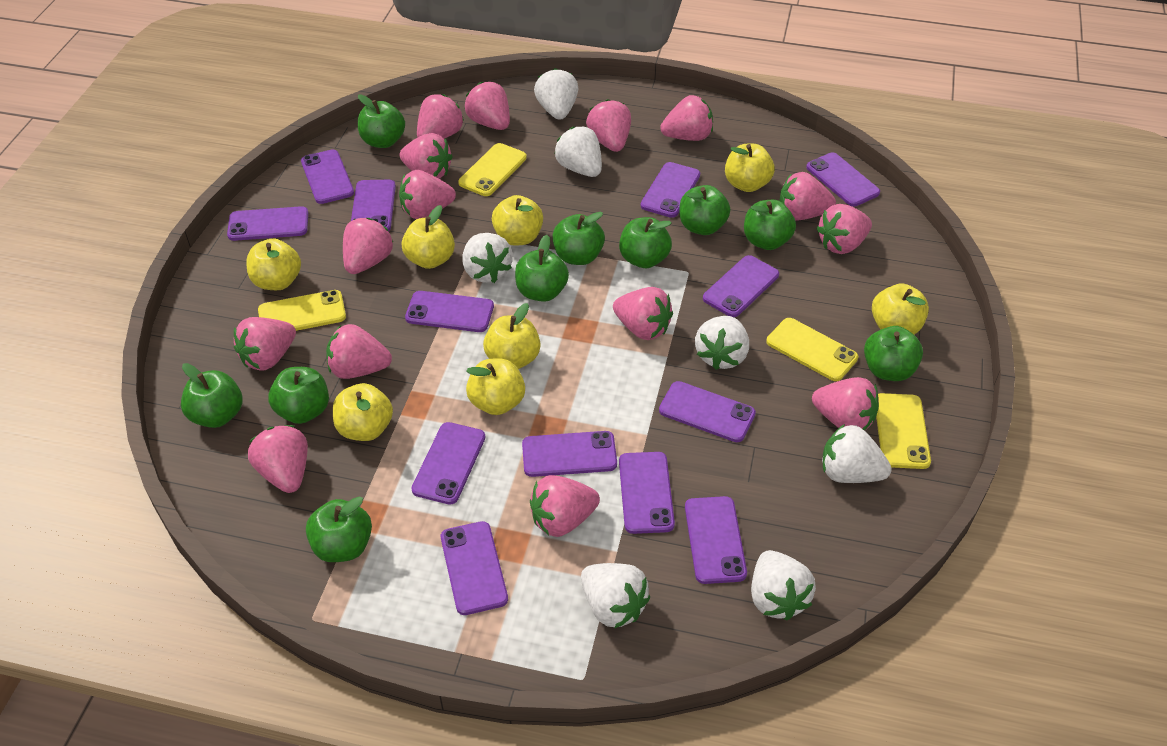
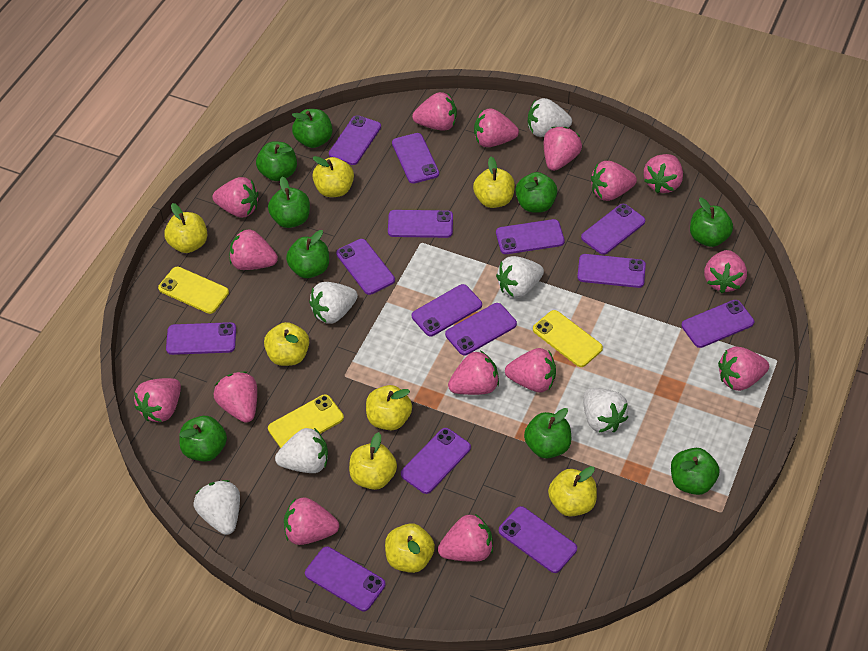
green apple: [181,363,243,428] [268,367,329,424] [306,496,372,562] [358,94,405,148] [515,235,569,302] [552,212,605,265] [619,217,672,268] [679,185,730,235] [744,200,796,250] [864,326,923,381] = 10 -> [179,416,227,462] [256,141,297,181] [268,177,310,228] [286,230,329,278] [292,109,333,148] [515,172,557,213] [524,408,571,458] [671,448,720,495] [690,198,733,247] = 9
purple phone: [227,206,308,241] [301,149,354,204] [351,180,396,232] [405,291,494,332] [411,422,485,505] [441,521,508,615] [522,431,617,477] [619,452,675,534] [641,162,700,218] [659,381,756,442] [685,496,747,584] [703,255,779,317] [806,153,880,207] = 13 -> [166,322,236,355] [305,547,385,611] [329,115,381,165] [336,239,395,295] [388,210,453,238] [392,133,439,184] [401,428,471,494] [412,284,482,336] [445,303,517,355] [496,219,565,254] [499,506,577,573] [577,254,646,288] [581,204,645,255] [681,300,754,348] = 14
white strawberry: [463,233,513,283] [534,68,578,120] [554,127,602,177] [581,563,650,629] [695,316,749,370] [751,550,816,620] [822,424,892,483] = 7 -> [194,480,240,535] [275,428,328,473] [309,282,358,324] [496,256,544,298] [528,98,572,137] [584,388,628,433] = 6
yellow phone: [258,290,346,331] [458,143,527,196] [766,318,858,381] [876,393,931,469] = 4 -> [158,267,229,314] [268,394,344,448] [533,310,603,367] = 3

